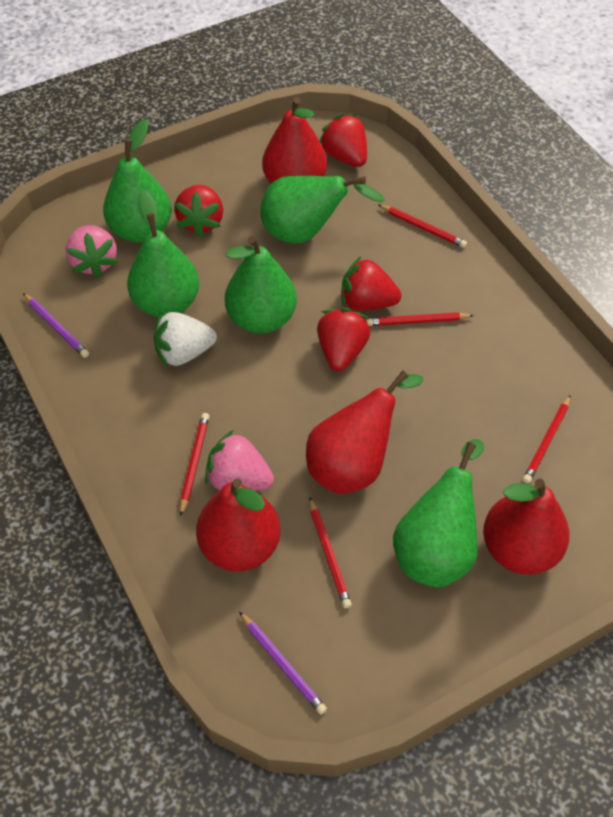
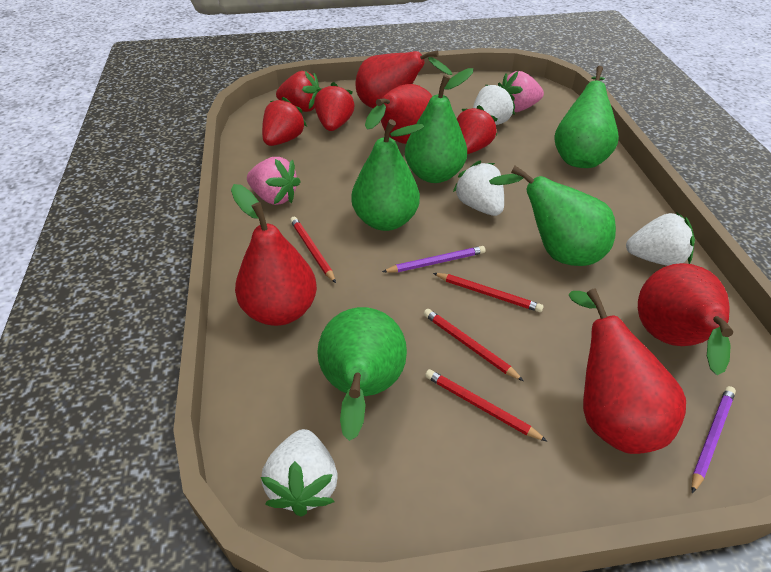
red pear: [196,478,281,571] [262,97,327,183] [306,371,424,494] [483,479,570,575] = 4 -> [231,184,317,326] [355,50,452,108] [365,84,432,144] [569,289,686,454] [638,263,733,375] = 5
red pencil: [180,413,209,517] [309,497,352,608] [366,312,474,326] [379,205,467,248] [523,395,571,484] = 5 -> [290,217,336,283] [423,309,524,381] [425,369,547,441] [433,273,544,312] = 4
white strawberry: [154,312,217,367] = 1 -> [261,429,338,516] [453,161,504,216] [473,82,515,125] [626,212,695,266] = 4

